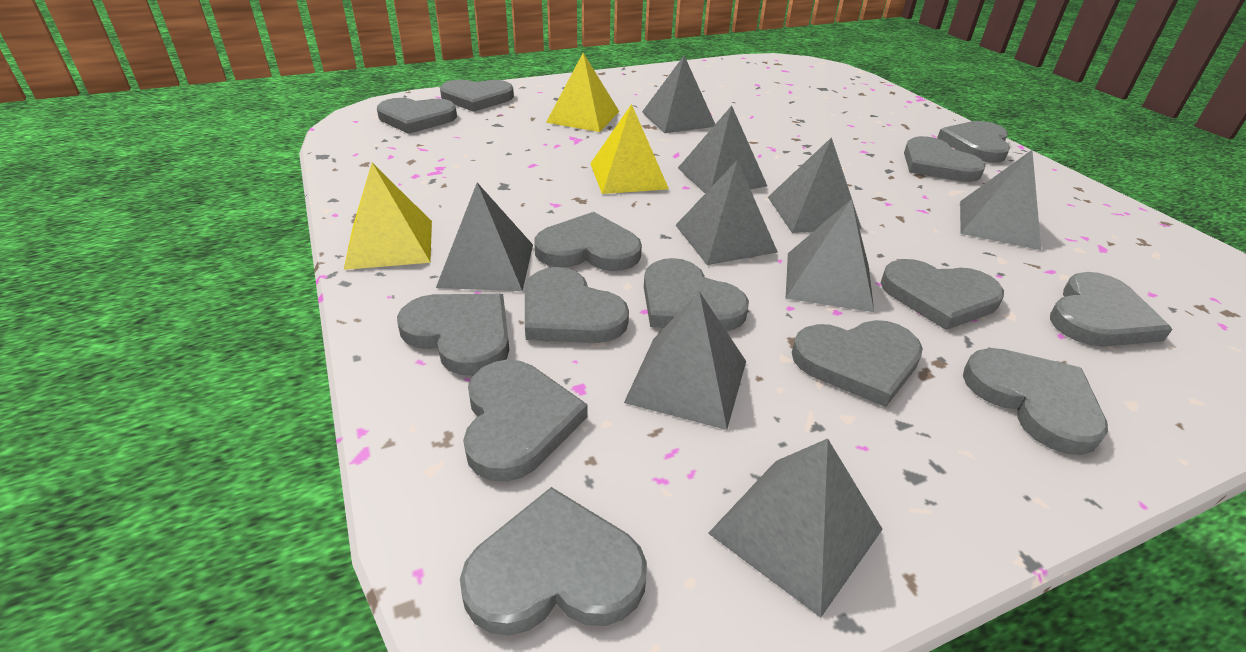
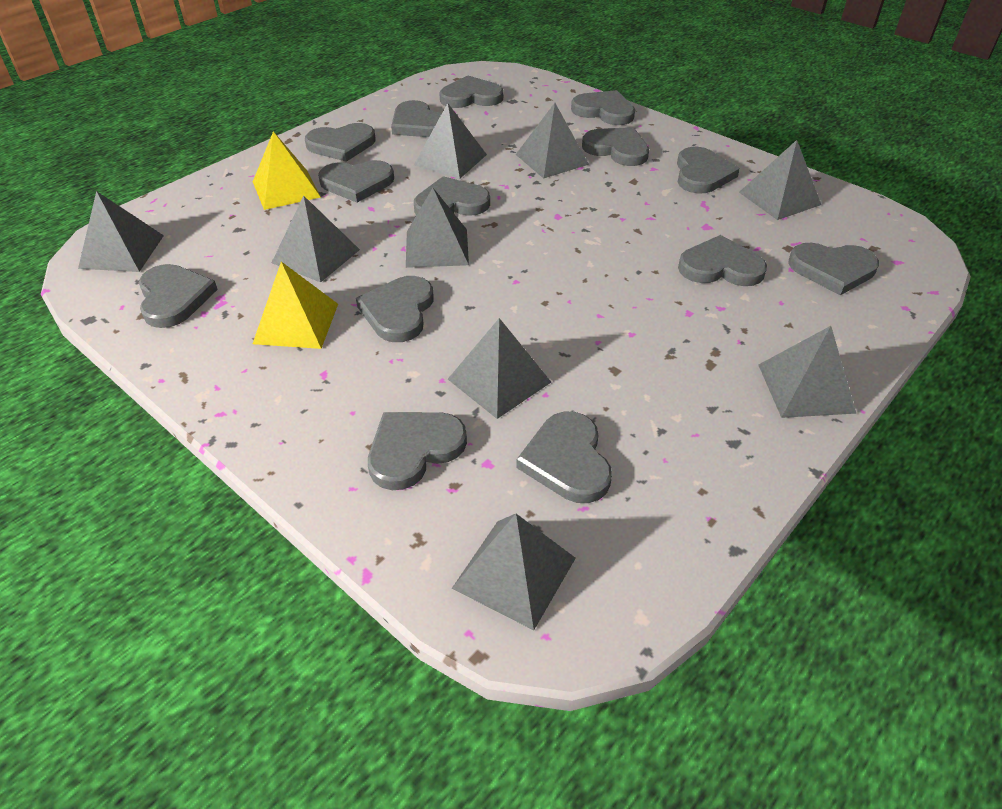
yellow pyramid: [344,163,432,270] [546,53,620,132] [590,104,669,194] = 3 -> [253,131,321,210] [253,262,338,349] = 2

